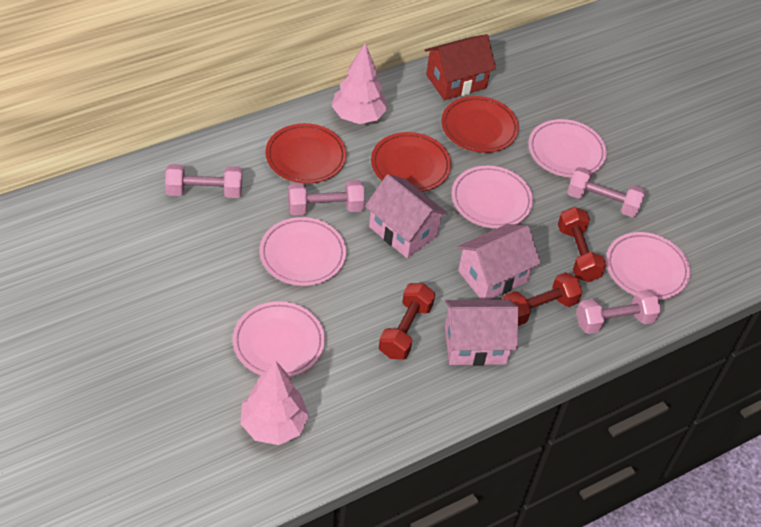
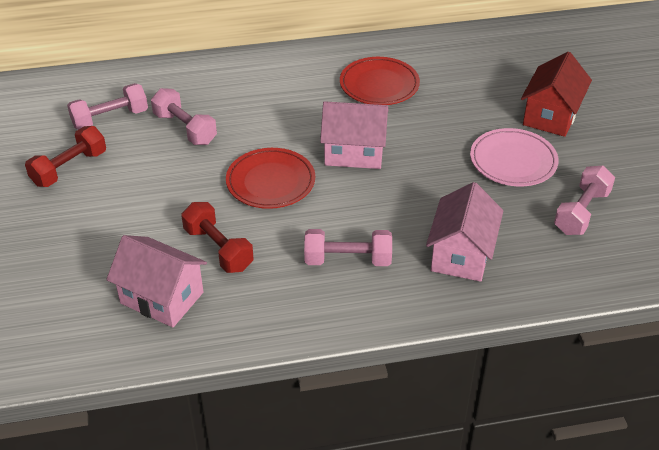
pink plate: [233,301,325,377] [260,217,346,286] [452,166,533,228] [528,119,607,177] [606,232,690,300] = 5 -> [470,128,559,186] = 1
pink tree: [241,360,309,445] [332,43,387,124] = 2 -> none = 0
red dumbbell: [379,283,435,360] [503,272,582,326] [558,207,606,282] = 3 -> [25,126,106,187] [181,202,254,273] = 2
red plate: [265,123,347,184] [371,132,451,192] [441,96,519,153] = 3 -> [226,148,315,209] [340,57,420,105] = 2

